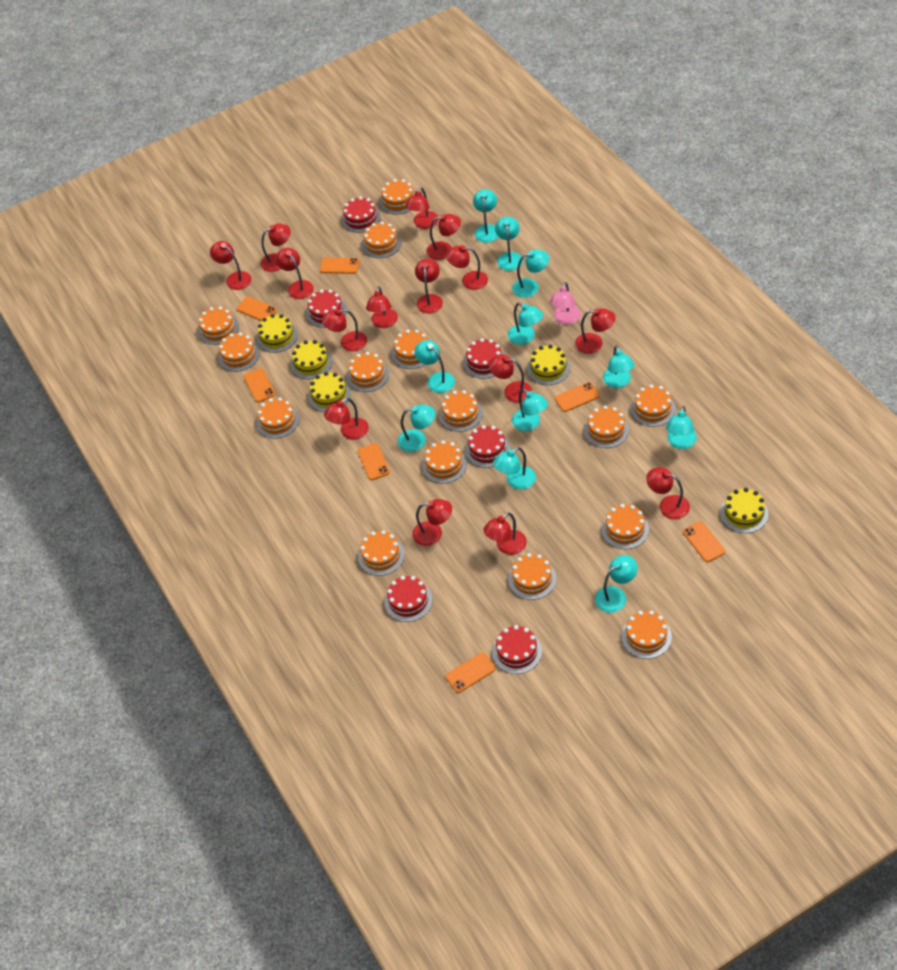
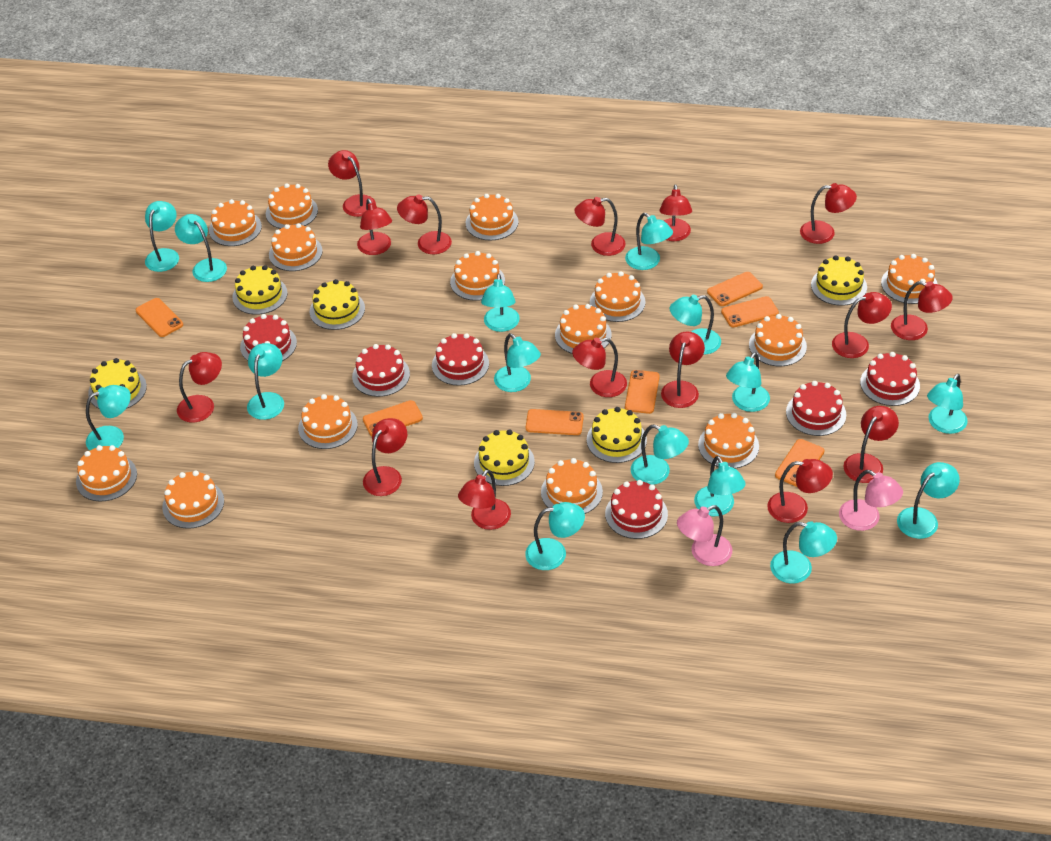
orange cake: [198,306,239,345] [218,332,260,372] [256,397,299,439] [347,352,389,392] [358,530,405,576] [362,221,402,258] [379,179,415,215] [391,330,428,369] [422,440,467,484] [439,390,483,432] [508,553,556,600] [584,405,629,448] [601,504,649,549] [621,611,672,659] [630,385,675,427] = 15 -> [76,445,137,502] [162,470,224,529] [209,199,262,246] [266,183,318,229] [269,223,323,271] [298,394,358,449] [450,251,505,301] [466,194,518,240] [541,458,603,514] [555,304,612,354] [590,271,646,322] [698,413,759,469] [749,314,807,366] [881,254,937,304] = 14
pink lamp: [549,282,581,325] = 1 -> [677,505,732,566] [839,470,903,531] = 2
turquoise lamp: [398,405,435,452] [414,340,455,393] [473,189,498,243] [493,447,536,490] [495,217,523,271] [508,302,543,345] [512,249,549,298] [512,389,548,431] [595,555,638,613] [603,345,634,388] [666,406,697,449] = 11 -> [86,385,131,450] [145,201,179,272] [175,214,227,282] [247,343,284,420] [481,274,520,332] [494,333,541,392] [525,502,585,570] [625,213,673,270] [631,425,689,485] [670,295,721,355] [694,456,746,516] [726,352,770,412] [770,521,837,584] [897,462,960,539] [927,374,968,434] = 15
yellow cake: [257,314,298,353] [290,340,333,379] [308,372,351,412] [527,344,570,385] [720,488,768,533] = 5 -> [88,358,147,409] [232,265,288,315] [310,279,365,330] [474,429,535,486] [587,407,647,463] [811,255,867,306] = 6

